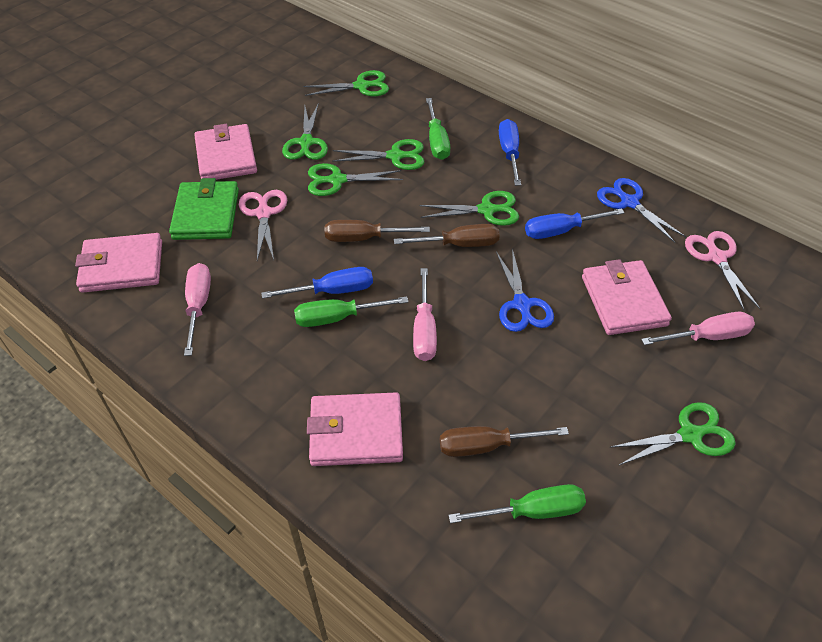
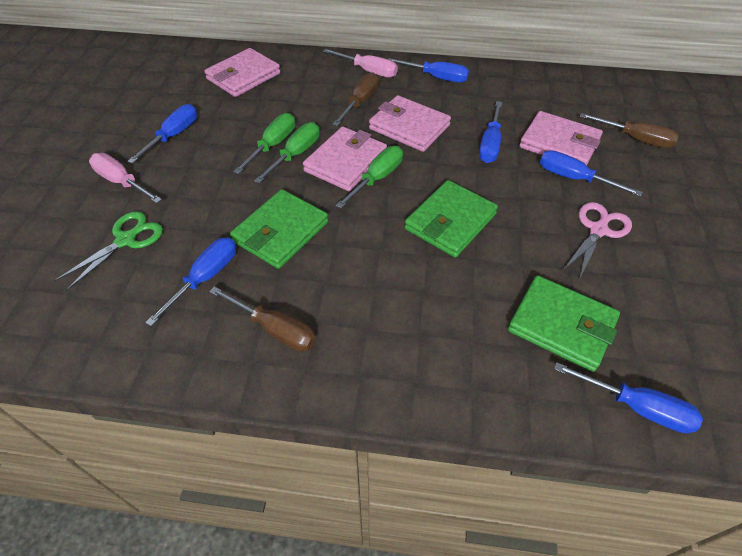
blue scissors: [496,248,554,332] [597,178,686,243] = 2 -> none = 0
blue screwdriver: [261,267,373,299] [499,119,521,186] [525,208,624,239] = 3 -> [127,104,197,164] [145,237,236,326] [388,58,469,83] [479,101,502,163] [540,150,643,197] [554,362,703,433] = 6
green scissors: [282,103,328,160] [303,70,389,96] [308,163,403,196] [332,139,424,170] [419,191,519,226] [609,402,736,466] = 6 -> [54,211,163,291] = 1
green wallet: [169,178,239,240] = 1 -> [230,189,328,269] [405,180,498,258] [508,275,620,372] = 3
pink scissors: [239,190,287,260] [685,231,760,310] = 2 -> [563,202,632,280] = 1
pink screwdriver: [184,263,211,356] [413,268,437,361] [641,312,755,345] = 3 -> [89,153,162,203] [323,49,398,78] = 2

